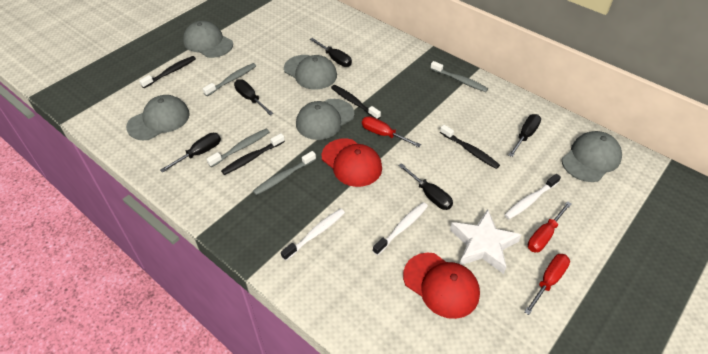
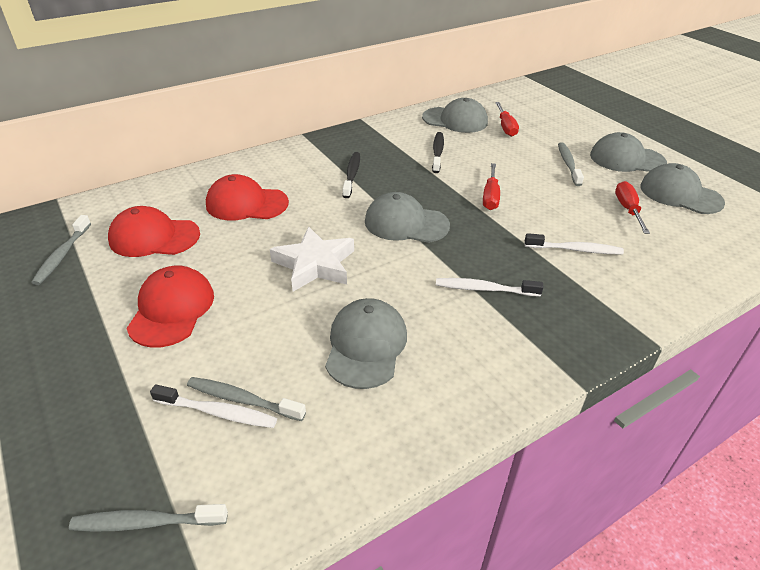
black screwdriver: [160,133,221,173] [234,79,273,115] [310,38,352,67] [398,163,453,210] [509,114,541,157] = 5 -> none = 0
black toothbrush: [139,56,196,88] [221,133,285,175] [331,85,381,119] [440,125,500,169] = 4 -> [343,152,360,198] [432,132,444,173] = 2
red cap: [321,138,382,187] [403,253,480,319] = 2 -> [108,206,200,257] [126,266,214,348] [206,174,289,220] = 3

